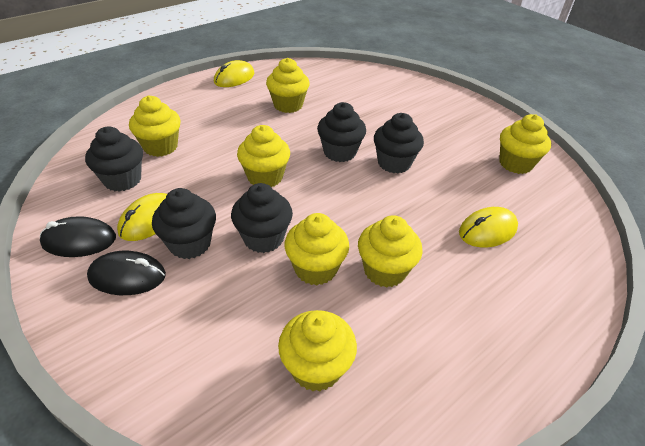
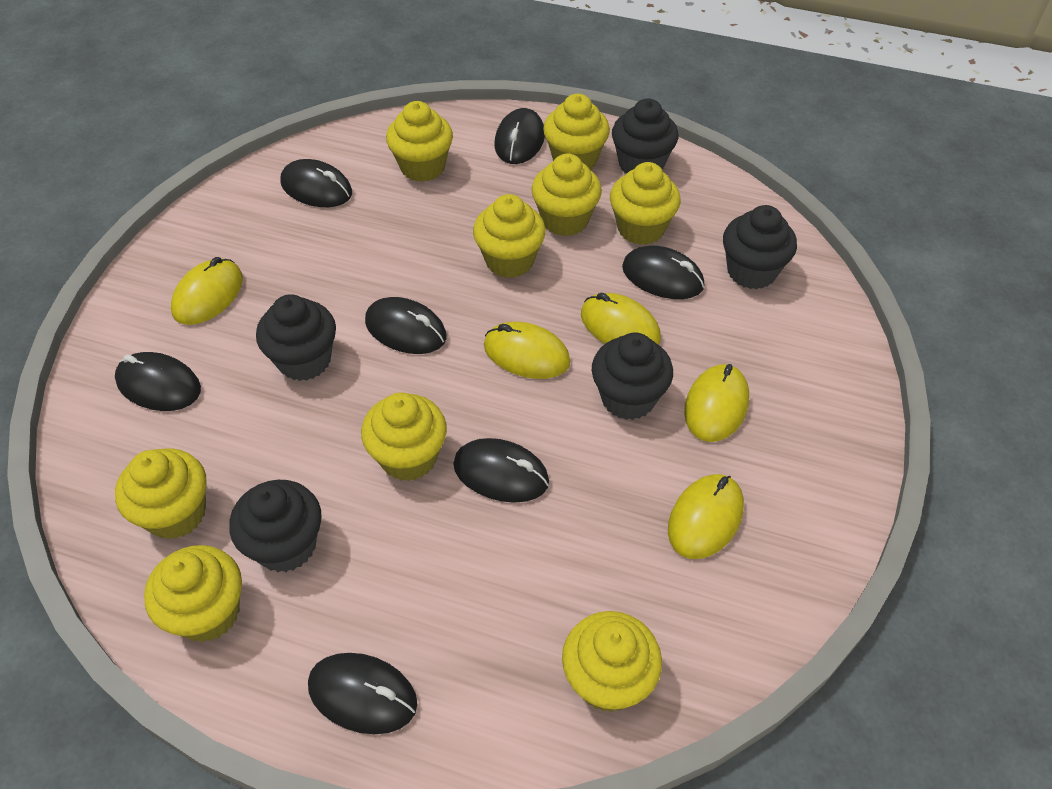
black mouse: [40,216,116,257] [87,251,166,295] = 2 -> [115,352,201,411] [280,159,352,207] [308,653,417,734] [365,297,447,354] [453,438,549,503] [495,108,545,164] [622,246,704,299] = 7
yellow cupcake: [129,96,181,157] [237,125,290,187] [266,58,310,113] [278,310,357,392] [285,213,349,285] [358,215,423,288] [499,114,551,174] = 7 -> [115,448,207,539] [144,545,242,642] [361,392,447,481] [386,101,453,182] [473,194,546,278] [531,154,602,236] [543,94,610,170] [562,611,662,712] [610,162,681,245] = 9
yellow mouse: [117,193,167,241] [214,60,254,87] [459,207,518,247] = 3 -> [171,257,243,325] [484,322,571,379] [581,293,661,345] [668,474,744,559] [684,364,749,442] = 5

